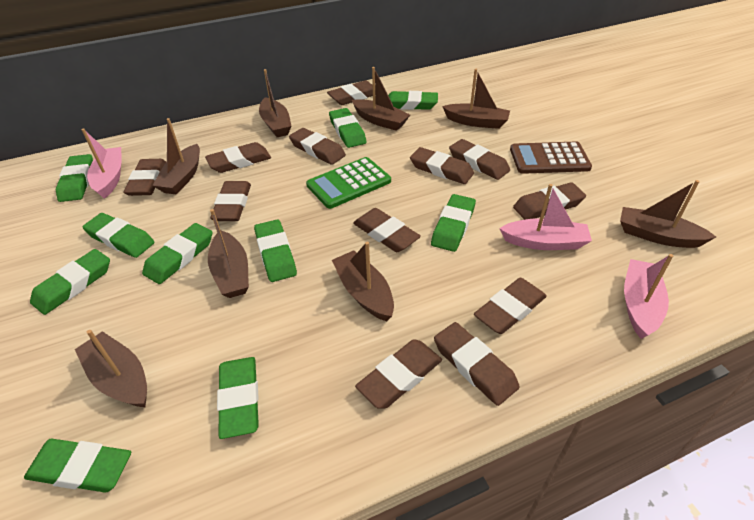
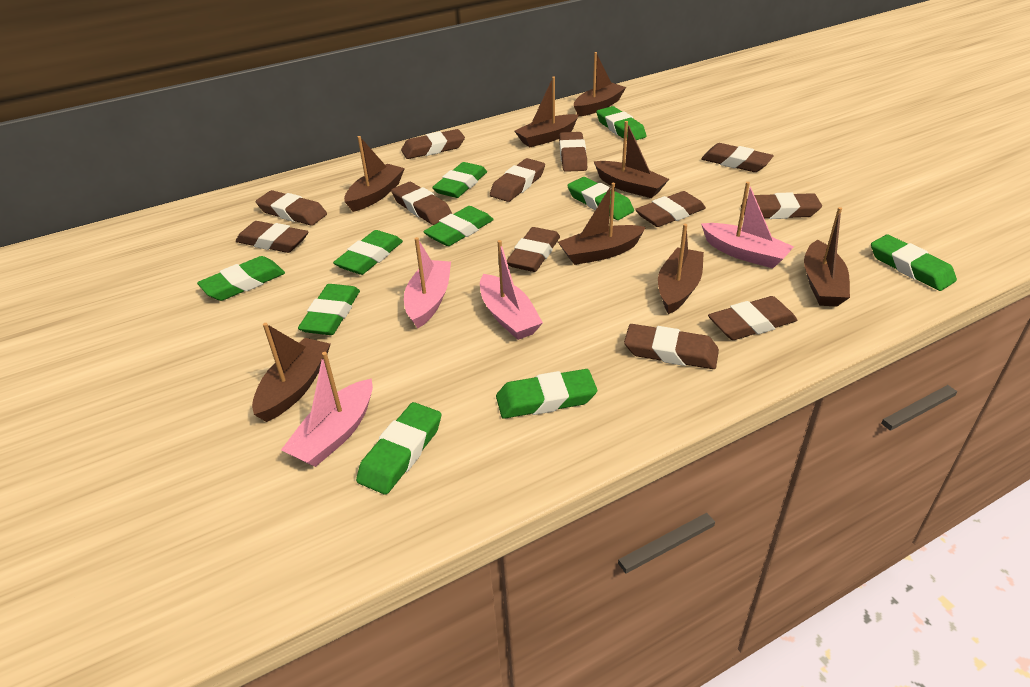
brown calculator: [510,142,592,174] = 1 -> none = 0
green calculator: [306,157,391,209] = 1 -> none = 0
pink boat: [81,128,122,199] [499,184,592,250] [624,254,673,339] = 3 -> [281,352,373,467] [404,237,451,329] [480,240,543,340] [701,182,794,268] = 4

